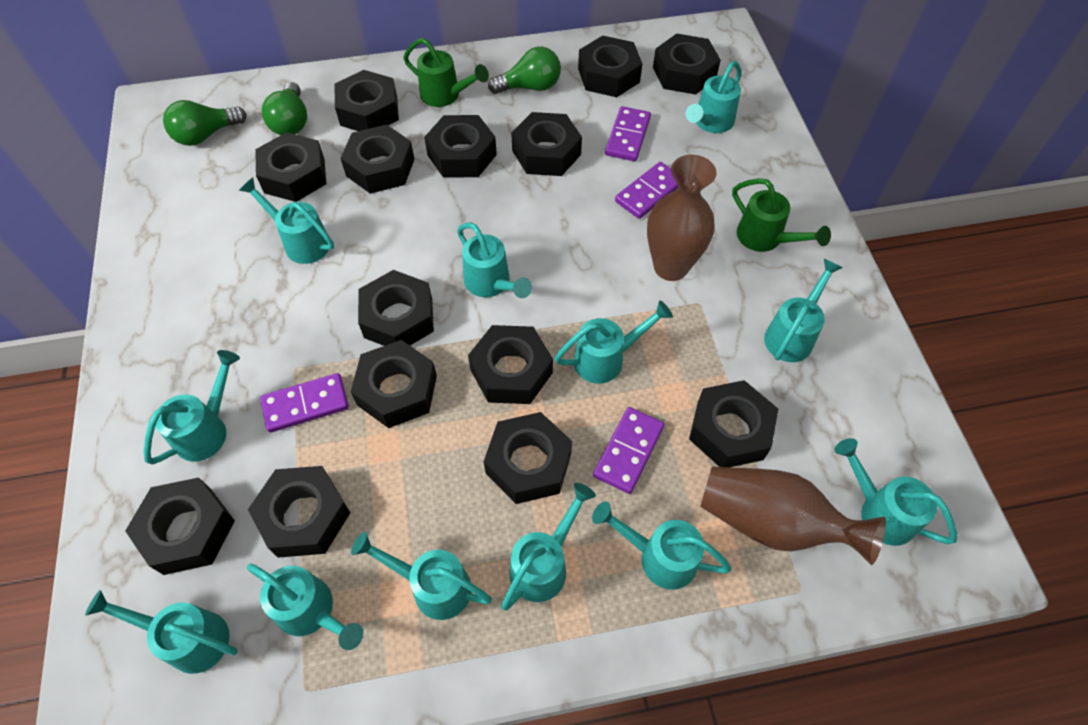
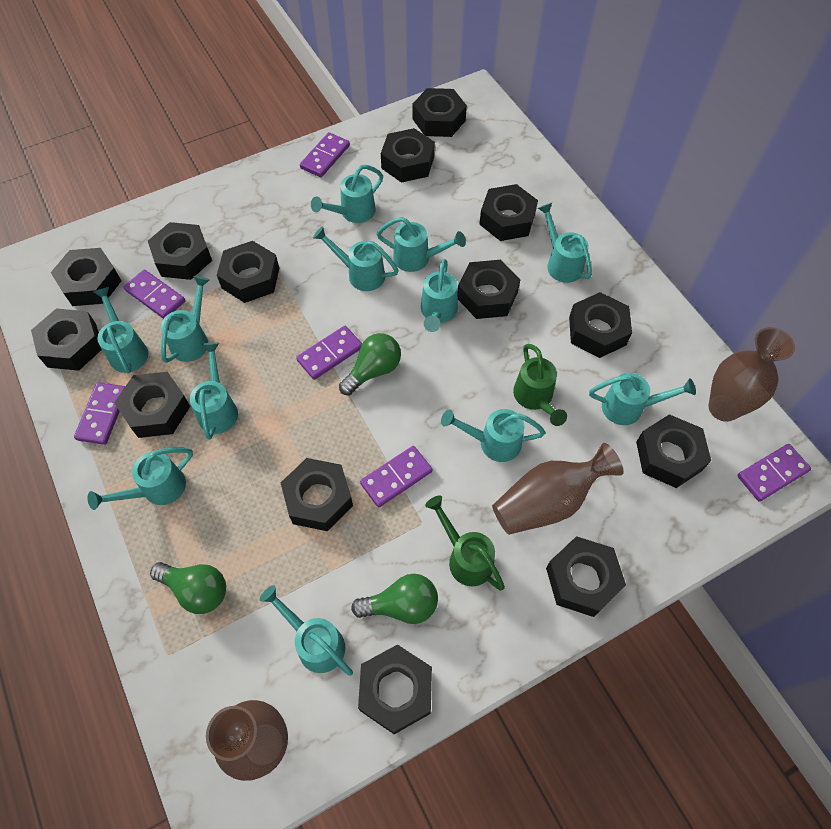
brown vase: [647,155,716,281] [700,466,886,565] = 2 -> [206,700,288,781] [492,443,624,535] [708,327,795,422] = 3
purple domino: [260,373,349,433] [593,407,664,494] [605,106,651,161] [615,162,678,219] = 4 -> [74,382,125,445] [124,269,185,319] [296,326,362,380] [300,132,350,177] [360,446,432,507] [737,444,811,502] = 6

